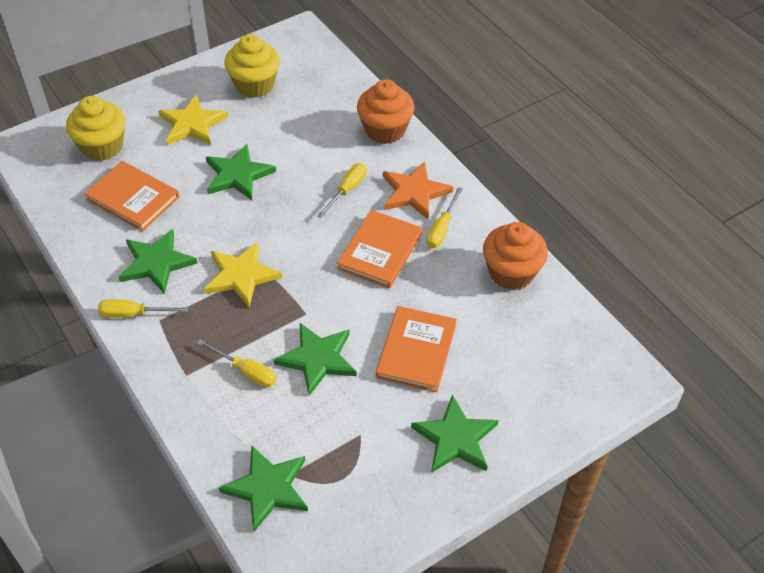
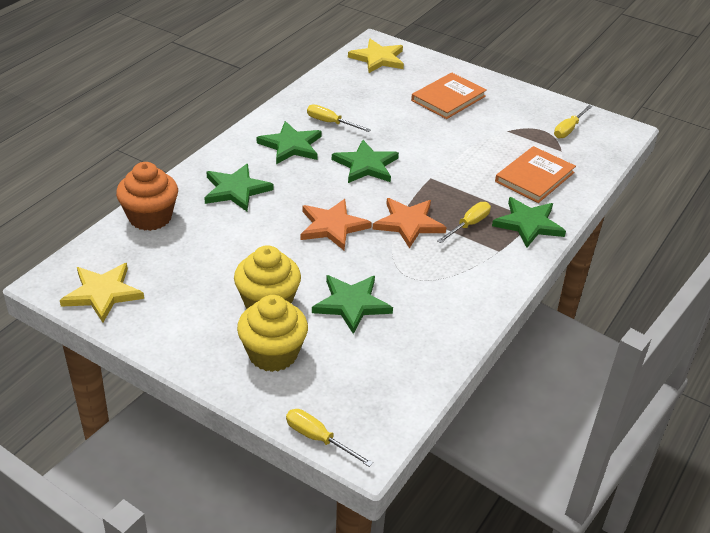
orange book: [84,161,179,231] [337,210,422,289] [376,306,457,392] = 3 -> [411,72,487,119] [495,146,576,203] = 2
orange cupcake: [357,79,415,144] [483,222,548,290] = 2 -> [116,162,178,231] = 1
orange star: [383,161,453,220] = 1 -> [301,199,372,250] [372,198,446,248] = 2

